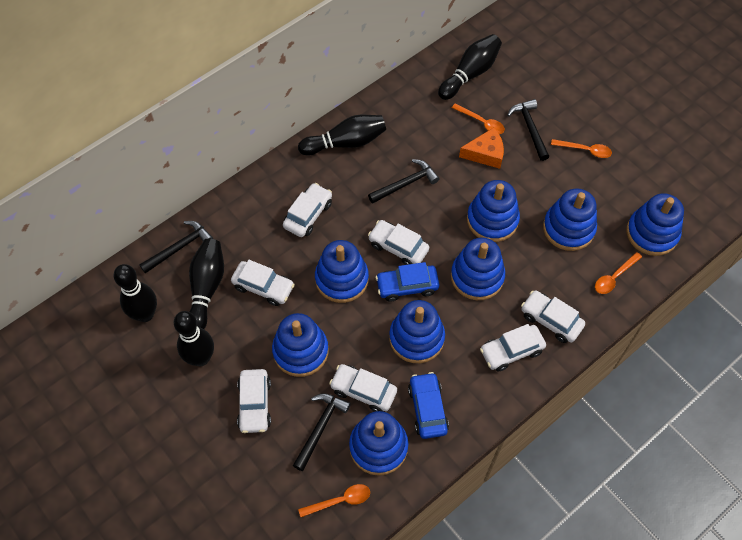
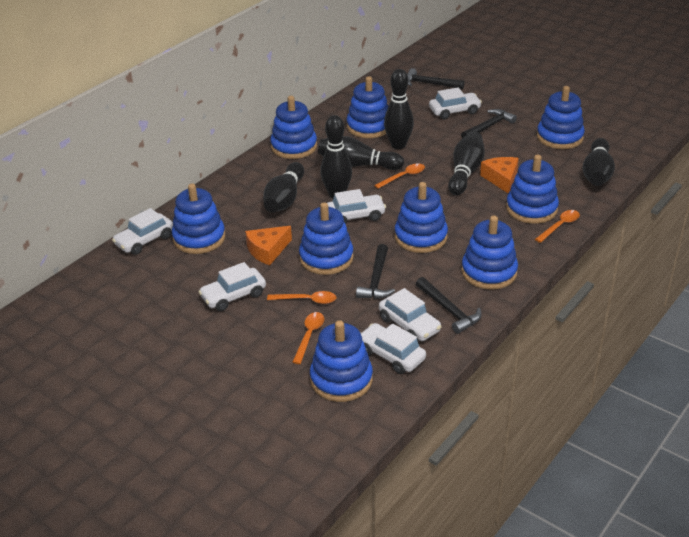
black bowling pin: [113,264,157,322] [174,311,214,366] [189,238,224,329] [298,115,386,156] [438,34,502,100] = 5 -> [264,162,304,213] [318,136,404,170] [320,115,352,198] [384,69,414,149] [448,131,485,195] [582,138,615,186] = 6
blue car: [375,262,439,302] [408,372,449,439] = 2 -> none = 0
blue stacking toy: [272,313,328,377] [315,240,369,303] [349,411,408,476] [389,300,445,363] [451,237,505,300] [467,180,520,242] [543,188,597,251] [626,193,684,256] = 8 -> [172,184,225,254] [270,96,317,159] [299,202,354,275] [310,320,373,402] [347,76,388,138] [394,182,448,253] [461,216,518,290] [506,155,559,224] [537,86,585,149] = 9
orange cheese: [459,128,504,169] = 1 -> [245,226,292,265] [480,157,519,193] = 2
white car: [231,260,295,306] [237,369,271,433] [283,183,332,237] [329,364,397,412] [368,220,429,265] [480,324,546,372] [521,291,585,343] = 7 -> [112,208,173,255] [198,262,266,311] [327,189,386,224] [361,323,426,374] [379,288,442,341] [429,88,482,119] = 6

